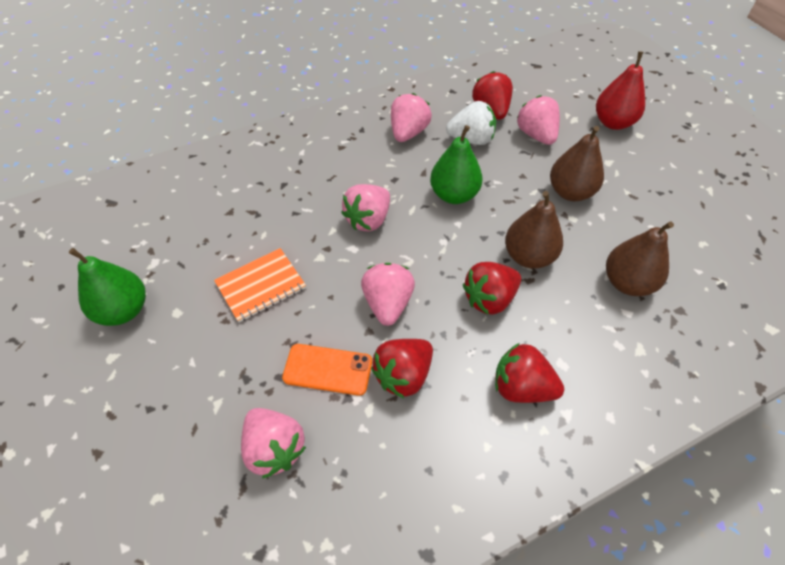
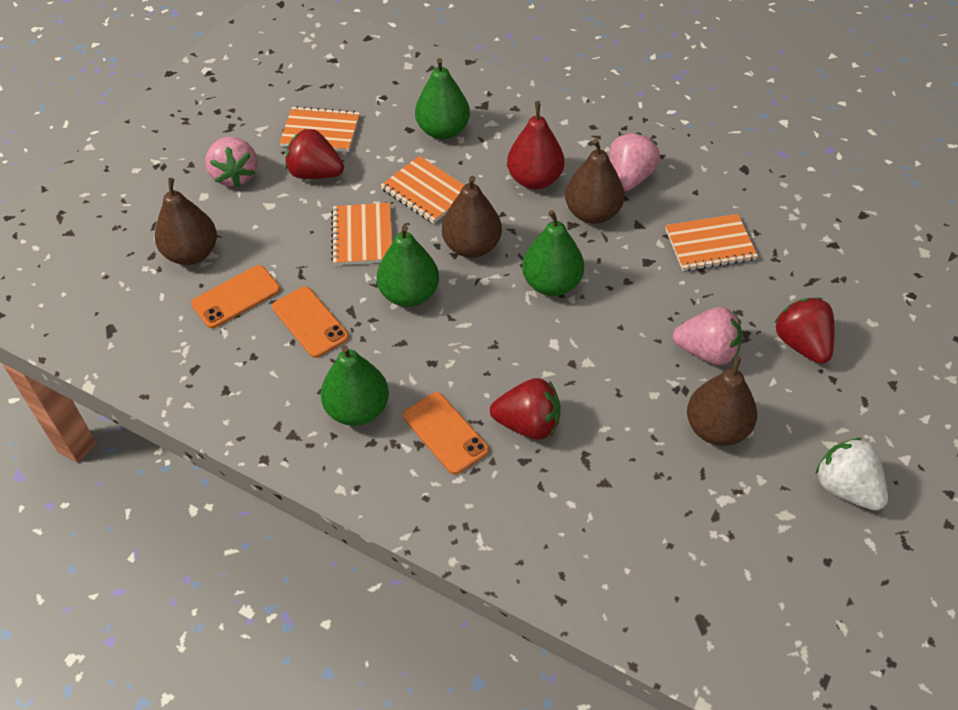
brown pear: [505,191,563,269] [550,126,604,201] [606,222,674,296] = 3 -> [155,178,217,265] [442,176,502,258] [565,139,624,224] [687,356,757,446] = 4
green pear: [69,248,146,326] [430,125,483,204] = 2 -> [321,345,389,426] [377,225,439,307] [415,58,470,139] [522,210,584,296] = 4
orange notebook: [214,248,306,322] = 1 -> [279,106,360,152] [331,203,392,266] [380,156,464,224] [665,214,758,271] = 4
orange phone: [282,344,372,396] = 1 -> [191,265,280,328] [272,286,349,358] [403,392,489,474] = 3
pink strawberry: [241,408,306,478] [341,184,390,231] [361,263,415,326] [391,93,432,142] [517,95,560,145] = 5 -> [205,136,258,187] [609,132,660,191] [673,307,743,365] = 3
red strawberry: [371,339,433,398] [463,262,521,315] [472,71,513,120] [495,343,564,403] = 4 -> [285,129,344,179] [490,378,561,440] [775,298,835,364] = 3

